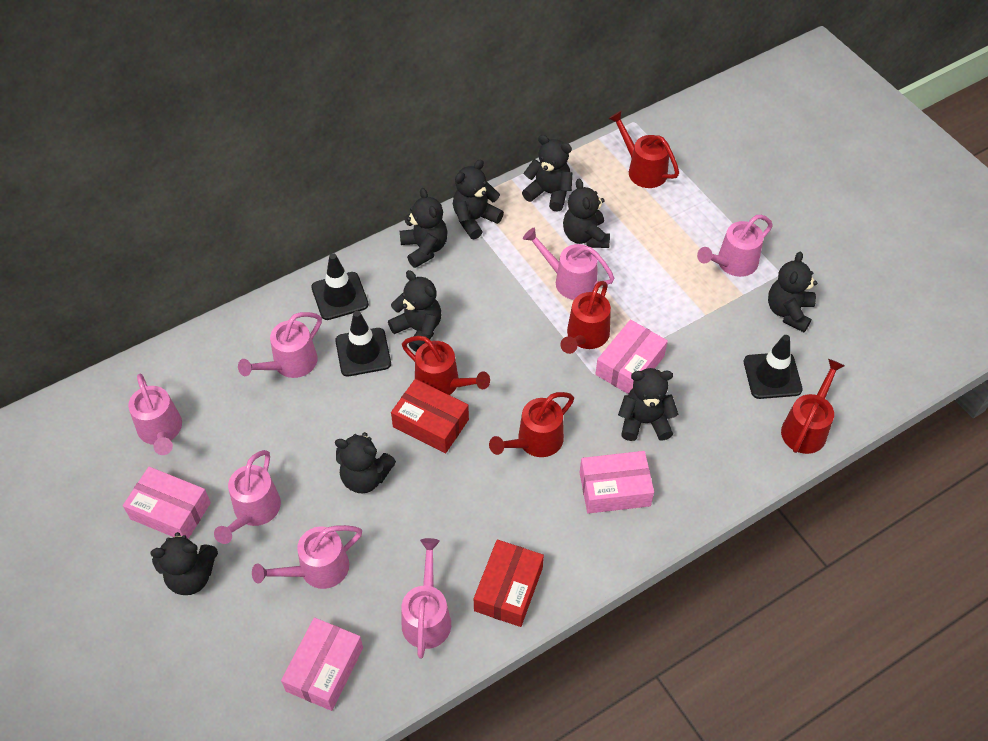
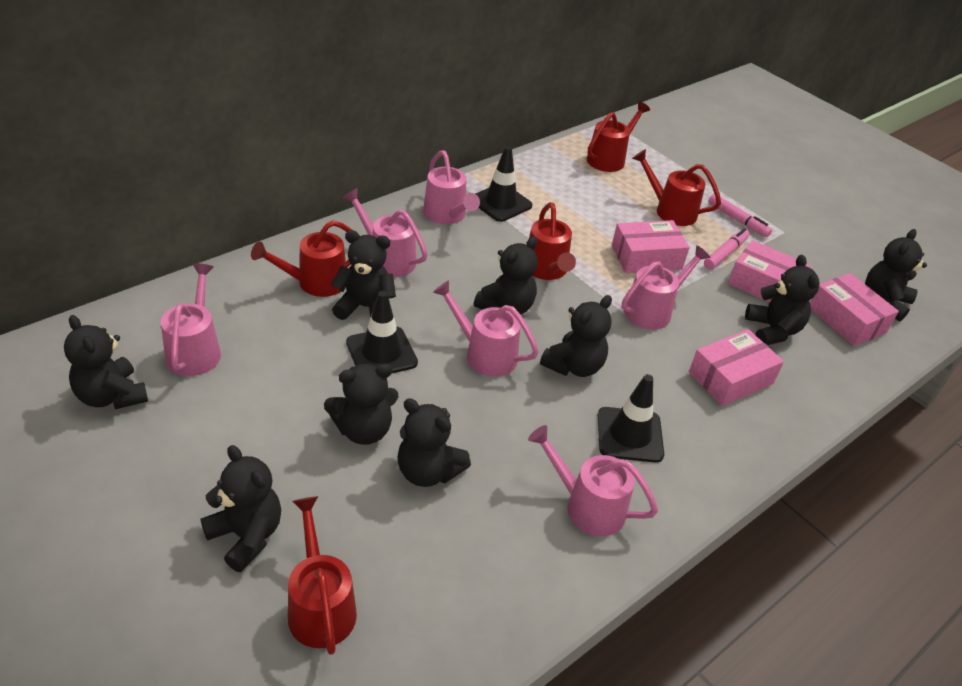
pink marker: none = 0 -> [704,228,750,269] [708,194,772,237] = 2
pink watering can: [128,374,182,455] [214,450,281,544] [238,312,322,378] [252,525,362,589] [402,538,451,659] [523,227,615,300] [697,215,773,277] = 7 -> [161,263,221,376] [342,188,428,277] [423,151,480,224] [433,280,539,377] [528,425,658,536] [621,245,711,330] = 6
red box: [391,379,469,453] [474,540,544,627] = 2 -> none = 0

